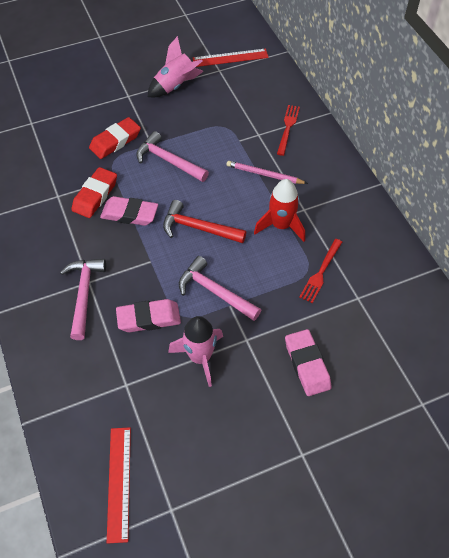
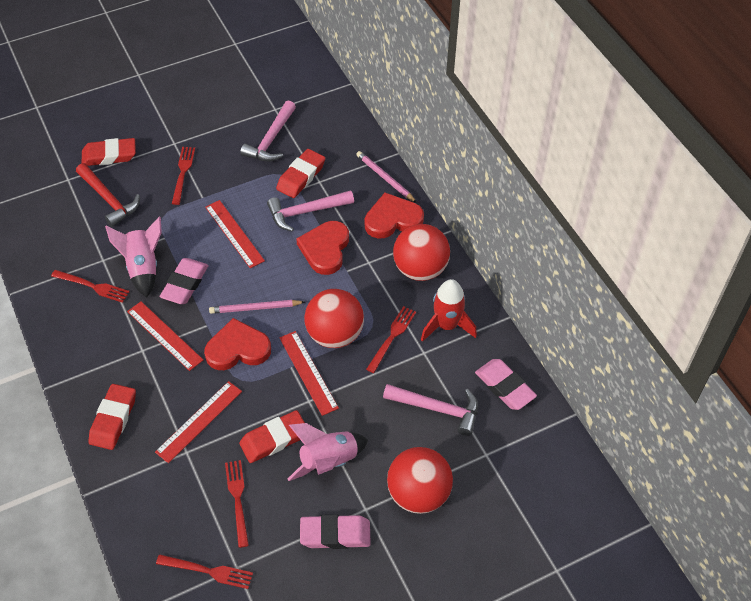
pink pencil: [226,161,308,184] = 1 -> [209,300,305,314] [356,151,417,203] = 2
red ball: none = 0 -> [304,289,364,348] [387,447,453,514] [393,224,450,281] = 3
red eraser: [72,167,117,218] [89,117,141,159] = 2 -> [82,138,136,166] [88,384,136,450] [239,410,305,463] [276,149,325,198] = 4
red fork: [277,105,300,156] [299,239,342,303] = 2 -> [51,270,130,303] [156,554,253,589] [172,147,195,205] [225,460,249,548] [366,306,416,373] = 5
red heart: none = 0 -> [204,318,271,370] [296,221,349,275] [365,193,424,239] = 3
red ruler: [107,427,131,544] [193,48,269,67] = 2 -> [127,301,203,371] [155,381,242,463] [205,200,265,268] [280,331,339,416] = 4

